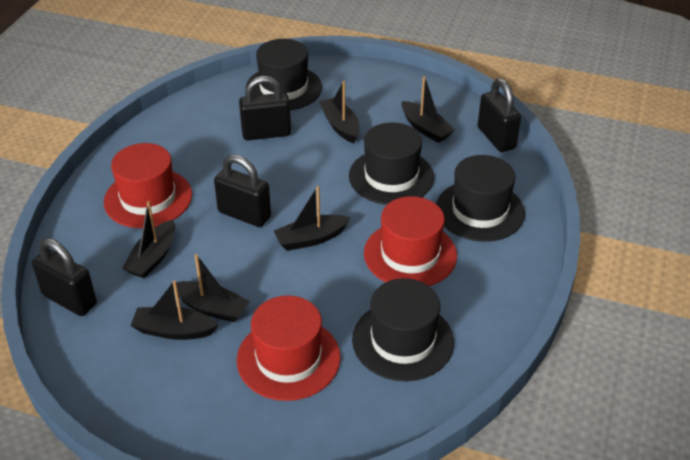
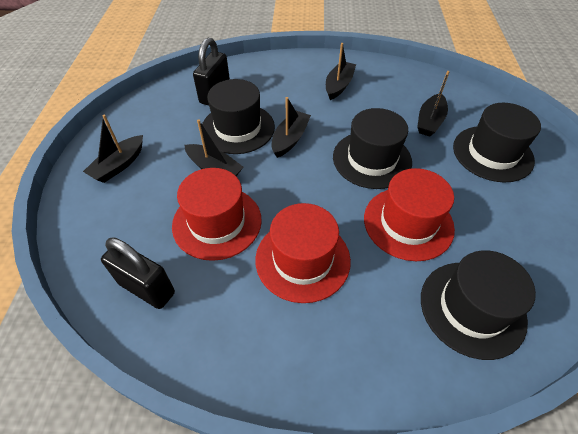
black boat: [122,201,175,279] [131,280,219,340] [172,254,250,322] [274,186,351,251] [319,81,360,143] [402,76,455,143] = 6 -> [83,115,143,183] [184,120,243,176] [272,97,311,158] [326,43,356,100] [417,71,450,137] = 5
black padlock: [32,238,97,316] [214,155,271,227] [239,76,291,140] [478,78,521,152] = 4 -> [101,237,175,309] [193,38,230,106] = 2

